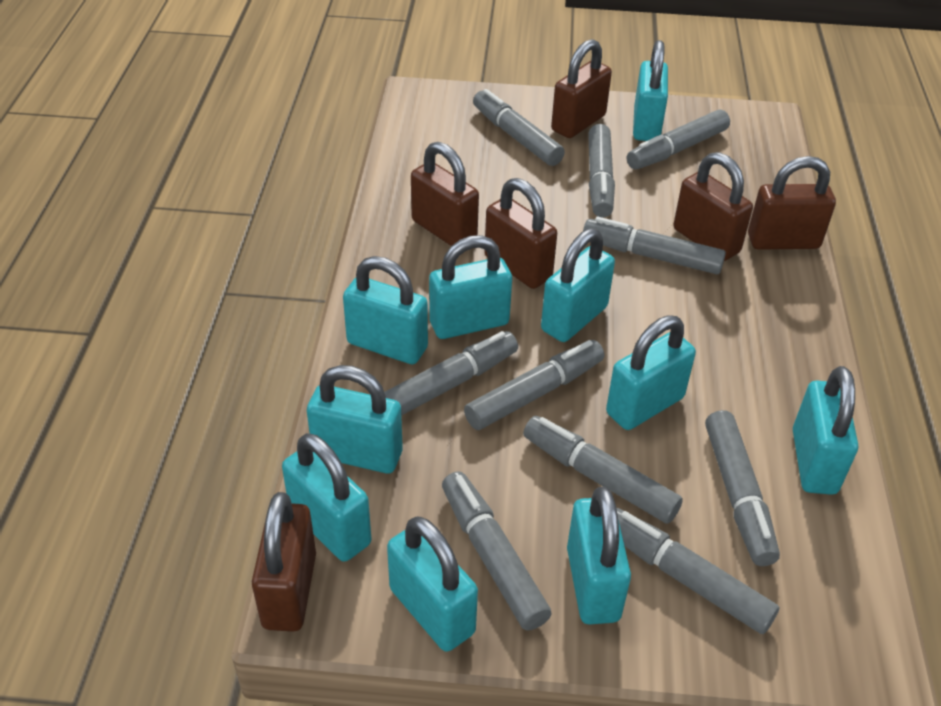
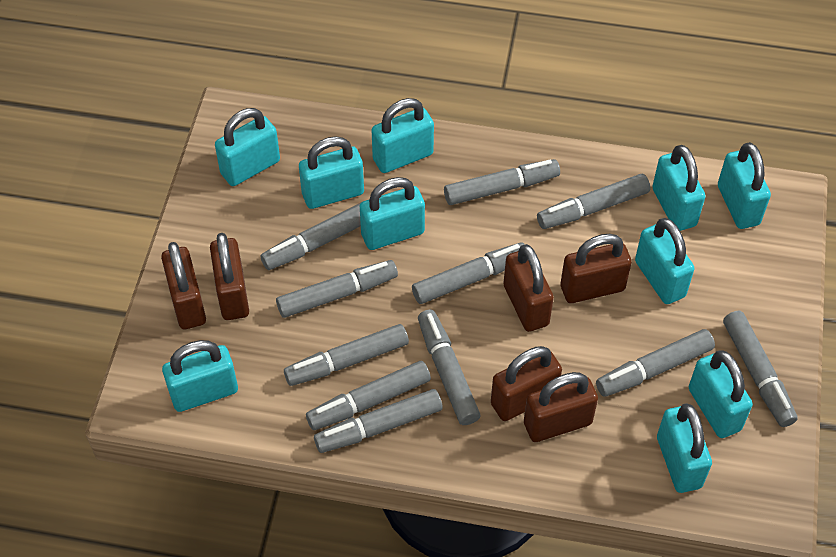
grey marker: [384,331,518,416] [442,471,552,630] [464,340,604,430] [473,89,565,166] [523,416,683,524] [583,217,726,274] [588,124,615,218] [617,508,780,634] [627,109,730,169] [705,410,780,566] = 10 -> [260,203,361,270] [276,260,398,318] [284,324,409,386] [306,361,431,430] [314,389,443,453] [412,242,525,304] [418,309,480,425] [444,159,560,205] [537,174,650,229] [596,329,715,397] [723,311,798,427] = 11

